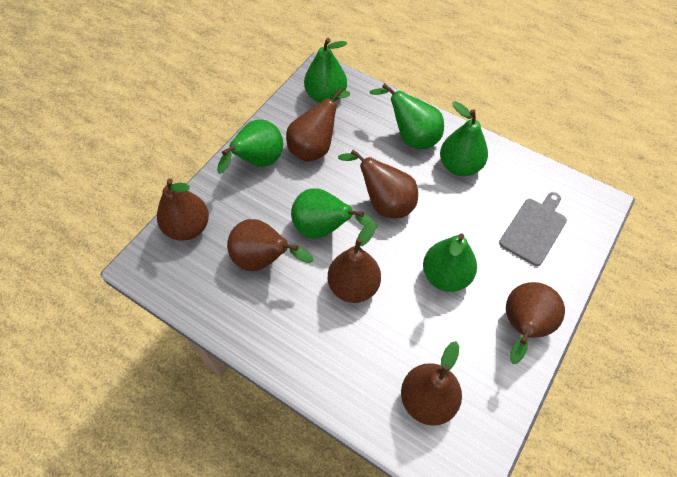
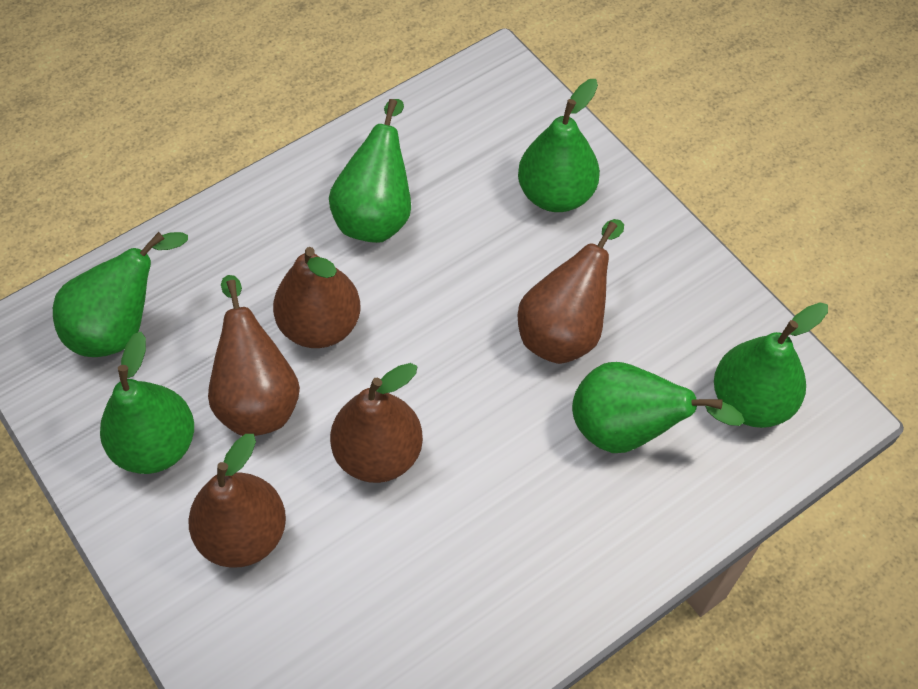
brown pear: [157,178,209,241] [227,219,313,271] [286,88,350,162] [328,222,381,303] [338,149,418,219] [401,341,462,426] [506,282,565,364] = 7 -> [188,434,286,568] [208,275,300,436] [273,247,361,348] [330,363,423,483] [518,219,624,364] = 5
grey cutting board: [499,192,567,266] = 1 -> none = 0

